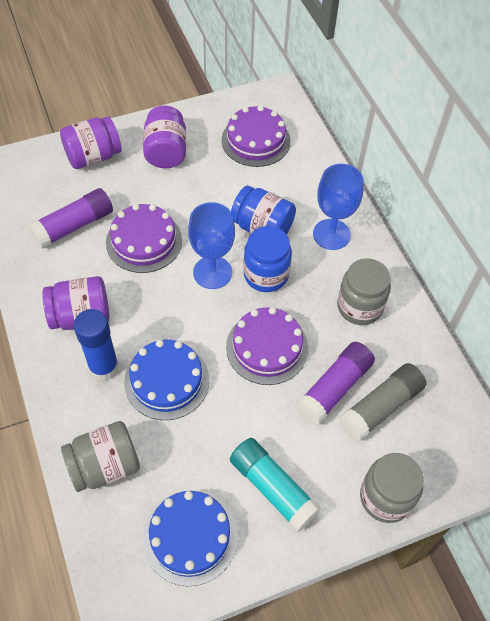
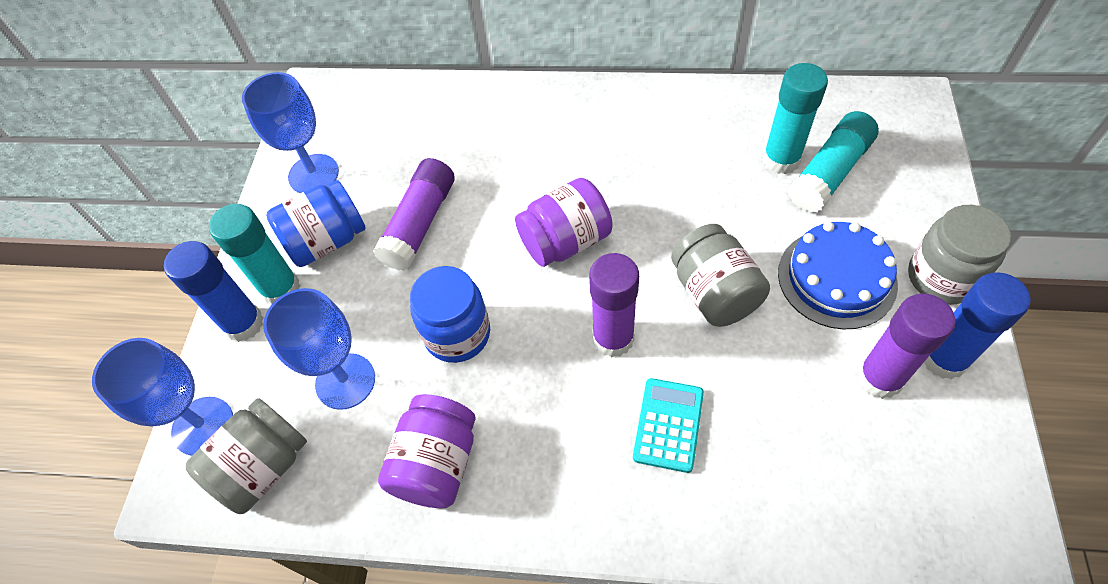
blue cake: [124,340,209,420] [143,490,238,586] = 2 -> [778,222,898,329] = 1
blue glue stick: [74,309,119,381] = 1 -> [164,241,264,342] [924,272,1031,379] = 2
blue goblet: [188,202,235,289] [313,164,364,250] = 2 -> [92,338,233,455] [242,72,339,193] [263,288,375,410] = 3
grey glue stick: [339,363,427,441] = 1 -> none = 0
purple cake: [106,204,182,273] [221,105,290,167] [226,307,308,385] = 3 -> none = 0
purple glue stick: [28,188,113,249] [295,342,375,425] = 2 -> [373,158,455,271] [589,253,639,357] [857,294,955,399] = 3
purple jar: [42,276,109,330] [60,116,122,169] [143,106,186,168] = 3 -> [378,394,476,508] [515,178,613,267] = 2
turquoise calculator: none = 0 -> [633,378,704,473] = 1
turquoise glue stick: [230,438,321,532] = 1 -> [209,204,300,304] [763,63,828,174] [788,111,879,213] = 3

